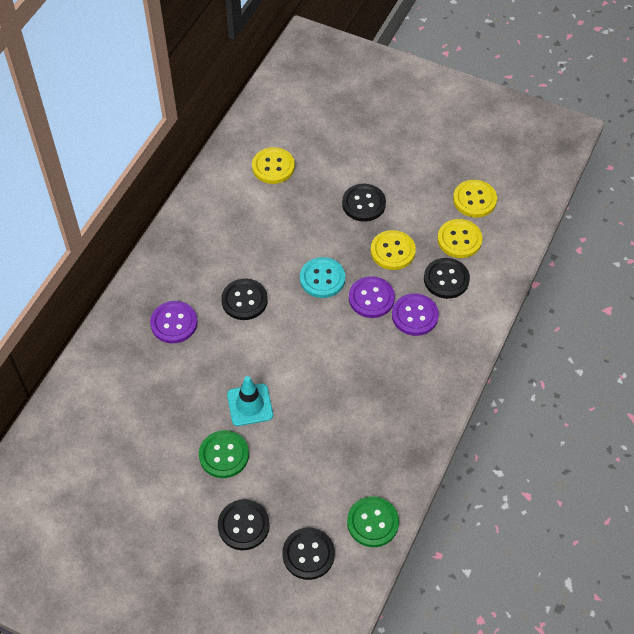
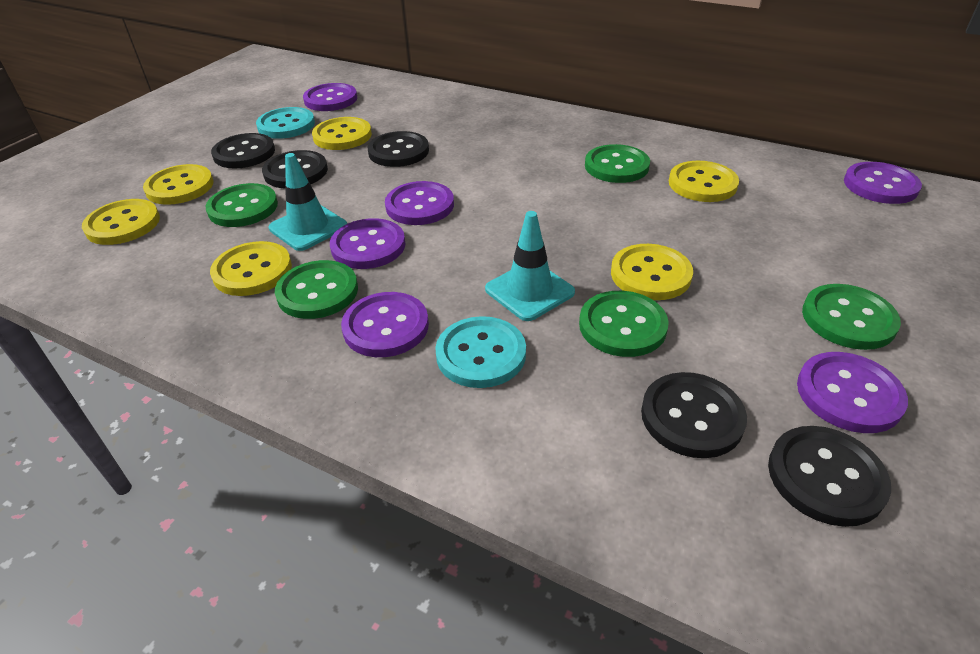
green button: [199,430,249,478] [347,496,399,547] = 2 -> [206,183,278,227] [275,260,358,319] [579,291,669,357] [585,144,650,183] [802,284,901,350] = 5
purple button: [150,301,197,343] [349,276,395,318] [392,293,439,336] = 3 -> [303,83,357,111] [330,218,405,269] [341,292,429,357] [385,181,454,225] [797,352,908,433] [844,162,922,204] = 6
turquoise button: [300,257,345,298] = 1 -> [256,107,315,139] [435,316,526,388] = 2
turquoise traffic cone: [227,376,273,426] = 1 -> [269,153,347,251] [485,211,575,321] = 2
yellow button: [252,147,295,184] [371,230,416,270] [437,219,483,258] [453,180,497,217] = 4 -> [82,199,160,245] [143,164,214,205] [210,241,292,296] [312,117,372,150] [611,244,693,300] [669,161,739,202] = 6

